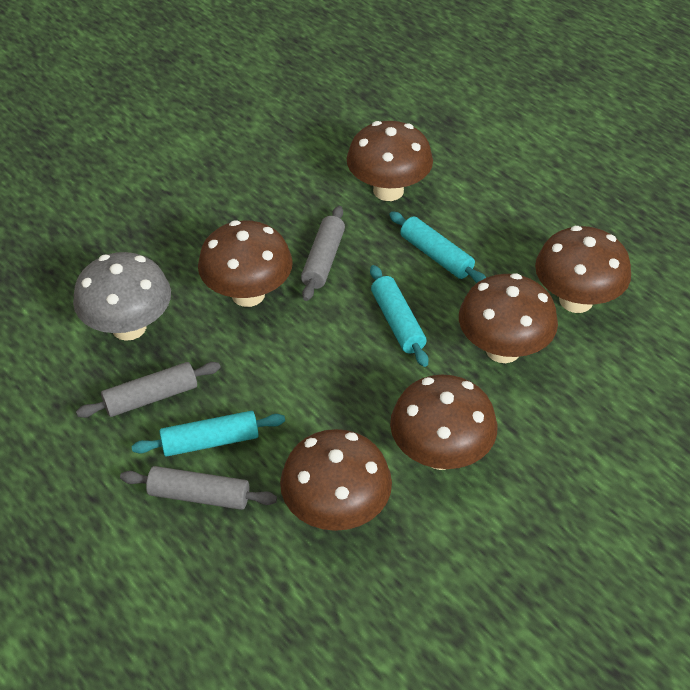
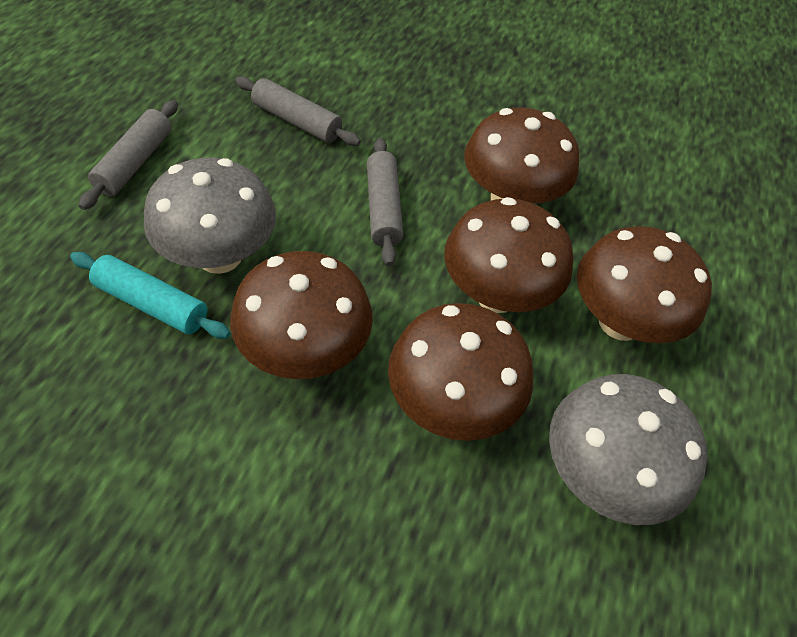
brown mushroom: [198,220,293,307] [280,429,392,531] [347,121,433,201] [390,375,497,470] [459,273,558,363] [535,226,631,313] = 6 -> [230,251,373,379] [388,303,533,441] [444,197,573,313] [464,108,579,203] [577,226,712,343] = 5
grey mushroom: [73,252,171,341] = 1 -> [144,157,276,274] [549,374,708,525] = 2
turquoise rolling pin: [132,411,285,457] [370,265,429,367] [389,211,486,283] = 3 -> [70,252,230,339] = 1

